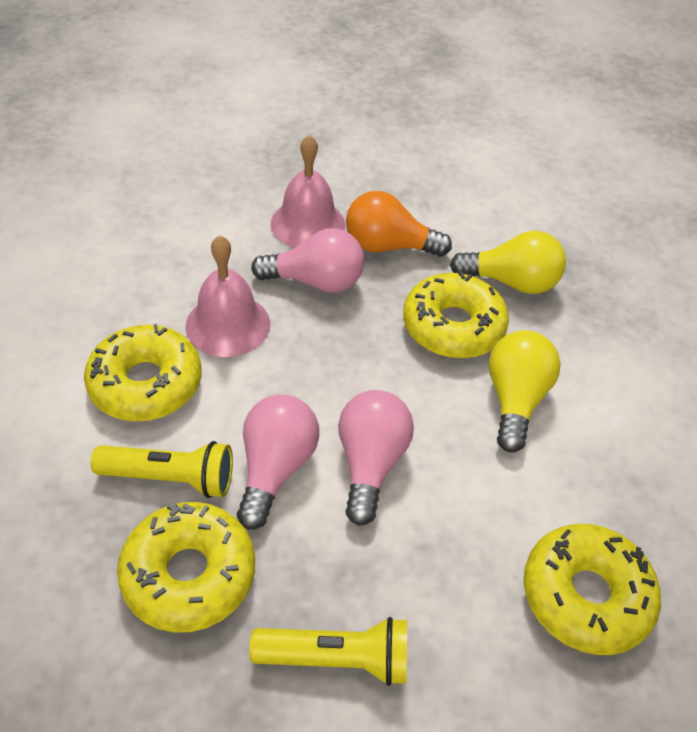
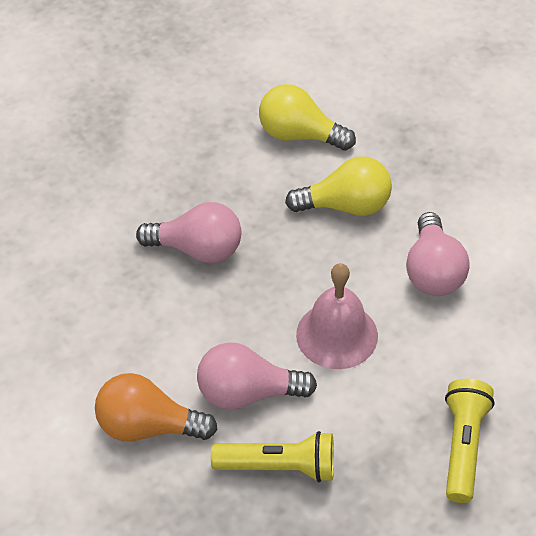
pink bell: [185,235,270,357] [270,135,345,248] = 2 -> [296,263,378,369] = 1
yellow donut: [84,324,202,421] [117,502,255,633] [403,271,509,359] [523,524,661,655] = 4 -> none = 0

